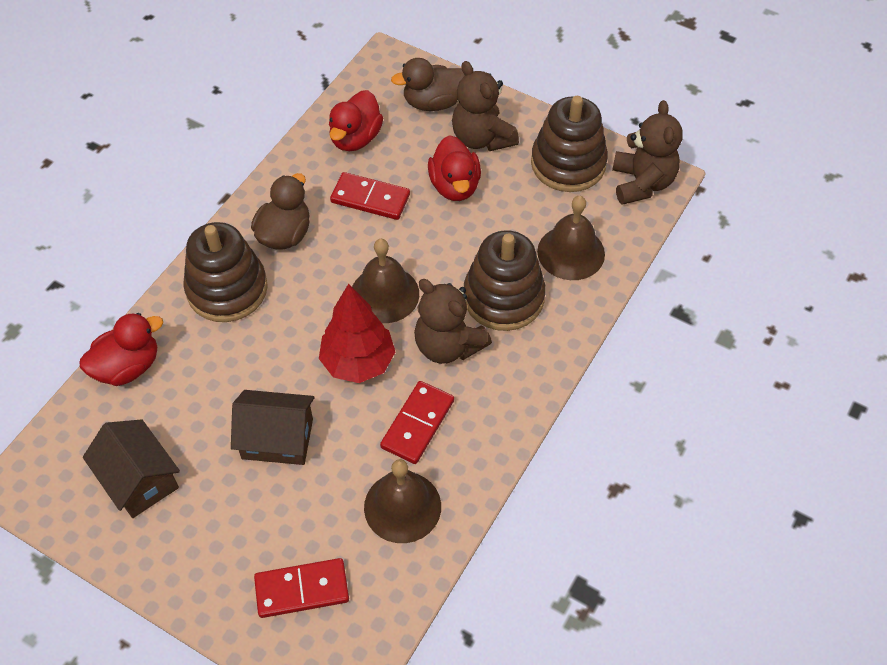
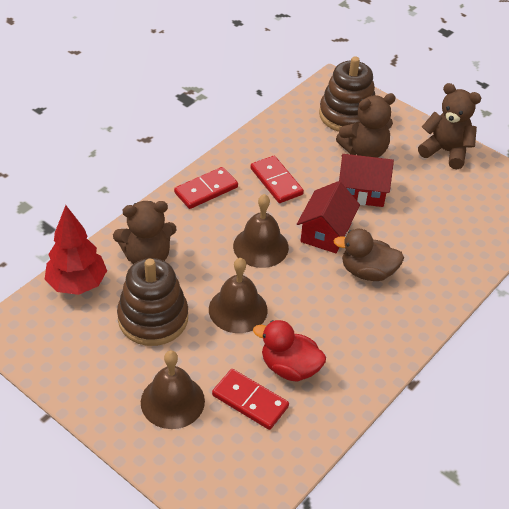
brown duck: [251,173,310,250] [391,58,465,111] = 2 -> [333,229,404,281] = 1
brown house: [83,419,180,518] [231,390,315,465] = 2 -> none = 0
brown stacking toy: [183,222,268,322] [464,230,546,331] [531,96,608,192] = 3 -> [117,258,188,346] [319,56,375,132] = 2
red duck: [79,313,163,386] [329,90,383,151] [428,135,481,201] = 3 -> [253,320,326,382] = 1
red house: none = 0 -> [297,181,360,253] [339,154,394,207] = 2

